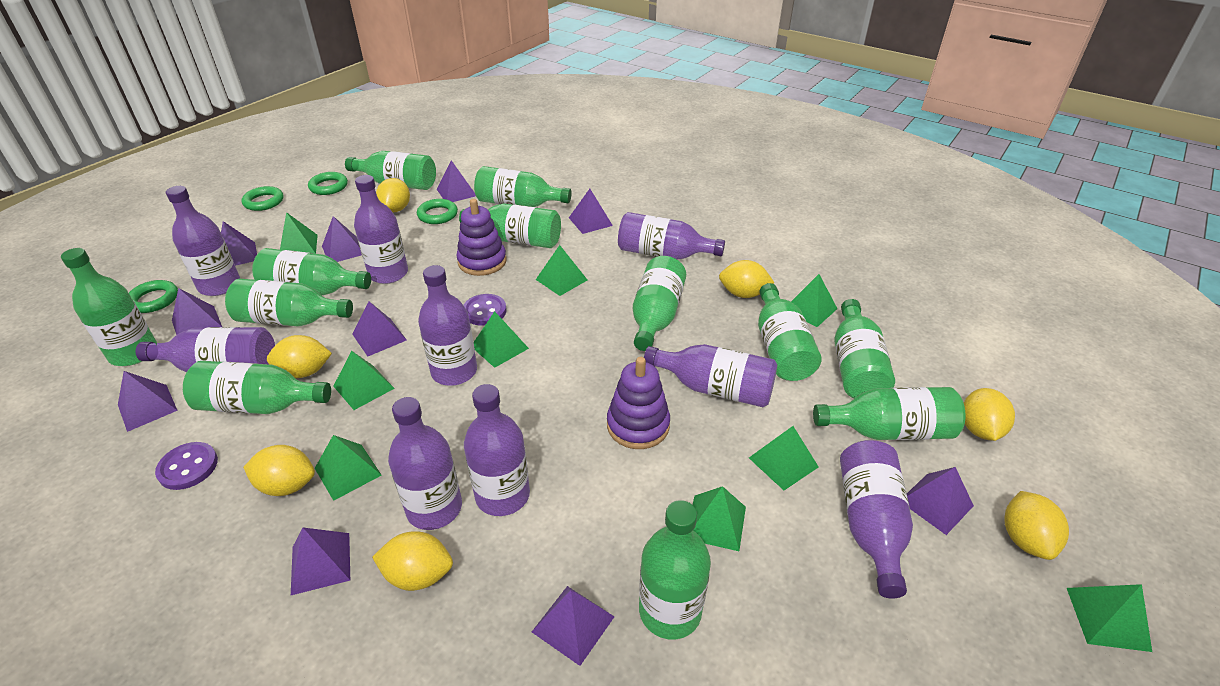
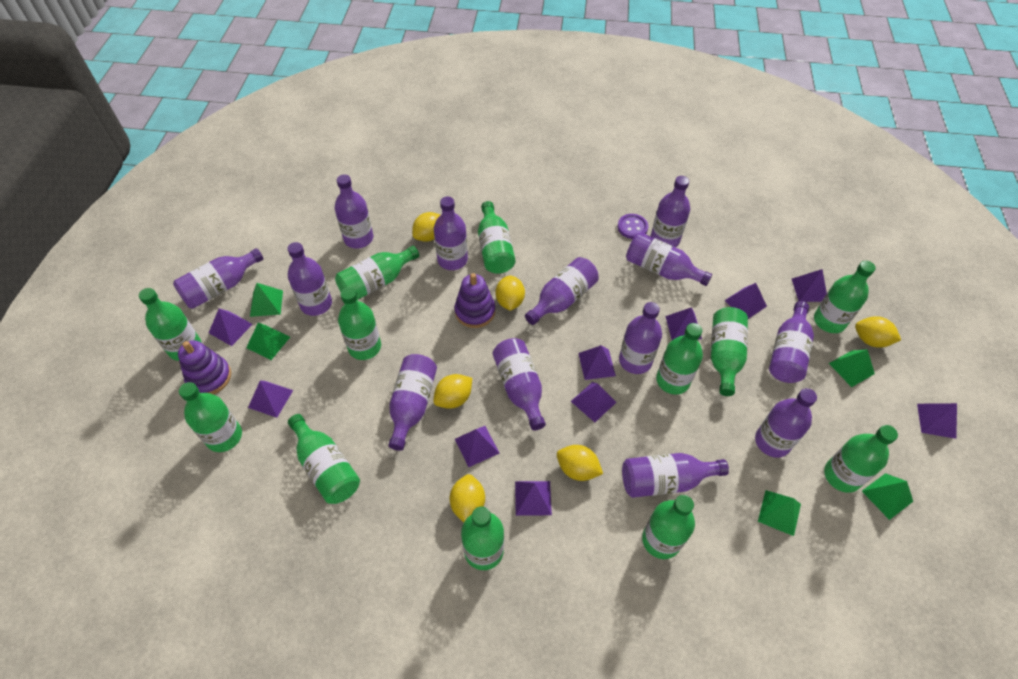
green pyramid: [280,212,318,254] [315,435,381,501] [333,351,395,410] [474,311,529,368] [536,245,587,296] [693,486,746,551] [749,426,819,490] [791,274,838,327] [1067,584,1152,652] = 9 -> [246,323,290,360] [250,283,283,317] [758,490,801,536] [829,349,875,387] [862,473,913,520] = 5
green ring: [129,280,178,313] [241,186,284,211] [308,172,348,195] [417,199,458,224] = 4 -> none = 0
purple bottle: [136,327,275,372] [166,186,240,296] [354,175,408,284] [388,397,462,530] [418,265,477,386] [464,384,530,516] [618,212,725,260] [644,344,777,407] [840,440,913,598] = 9 -> [173,248,263,309] [287,242,332,316] [334,174,373,249] [388,354,437,451] [434,196,468,270] [493,338,546,431] [525,257,599,325] [619,302,662,374] [622,453,729,498] [626,232,712,286] [651,176,690,247] [755,388,817,458] [769,301,814,383] = 13
purple button: [155,442,218,490] [463,294,507,326] = 2 -> [617,214,648,239] = 1
yellow lemon: [243,445,315,496] [267,335,332,378] [372,531,453,591] [376,178,410,212] [719,260,775,298] [964,388,1015,441] [1004,491,1069,560] = 7 -> [412,212,440,242] [433,374,472,409] [450,474,485,523] [495,275,525,311] [557,445,603,481] [855,316,901,348] = 6

